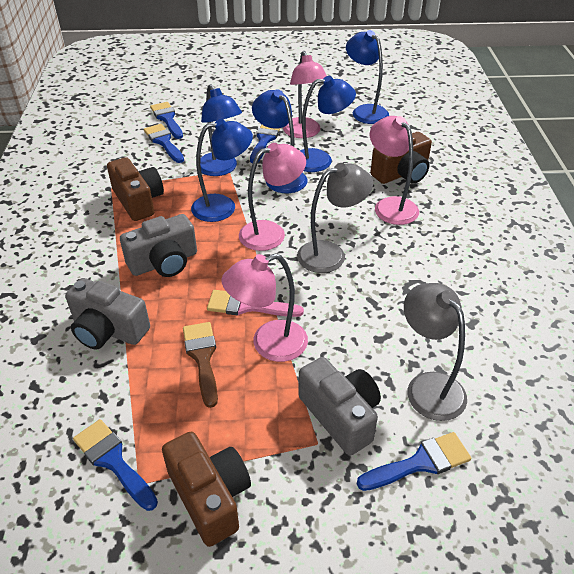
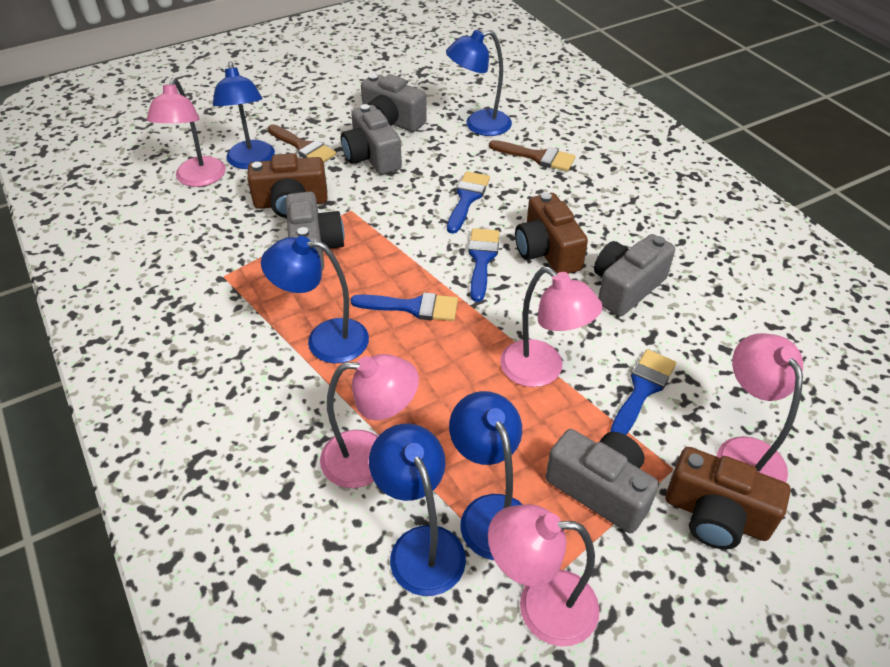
blue brush: [73,419,158,511] [144,124,184,163] [150,102,183,139] [250,124,280,163] [357,432,471,491] = 5 -> [351,292,458,321] [447,171,490,234] [468,228,500,302] [610,349,676,435] = 4
brown brush: [183,322,218,408] = 1 -> [267,124,336,162] [489,140,575,171] = 2
grey camera: [65,278,150,350] [120,214,197,277] [298,357,381,456] = 3 -> [286,192,344,271] [341,104,402,175] [361,74,427,132] [546,429,659,533] [594,234,675,317] = 5
grey lamp: [297,163,373,273] [404,283,467,421] = 2 -> none = 0
pink brush: [207,290,304,317] = 1 -> none = 0
pink lamp: [221,253,308,362] [239,143,306,251] [283,51,327,138] [370,116,419,225] = 4 -> [146,78,226,187] [320,354,419,488] [488,504,600,647] [500,267,603,387] [716,333,803,482] = 5

